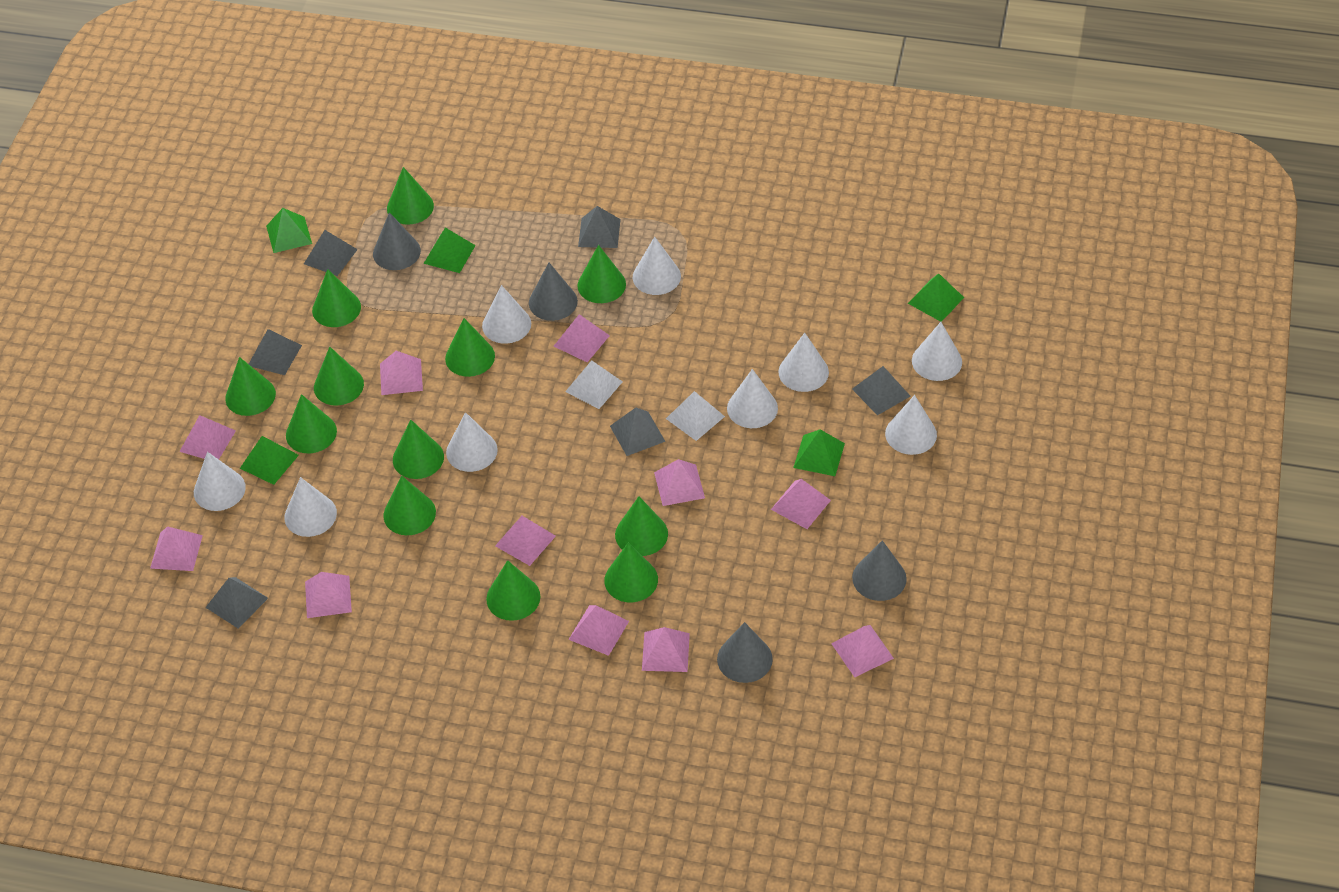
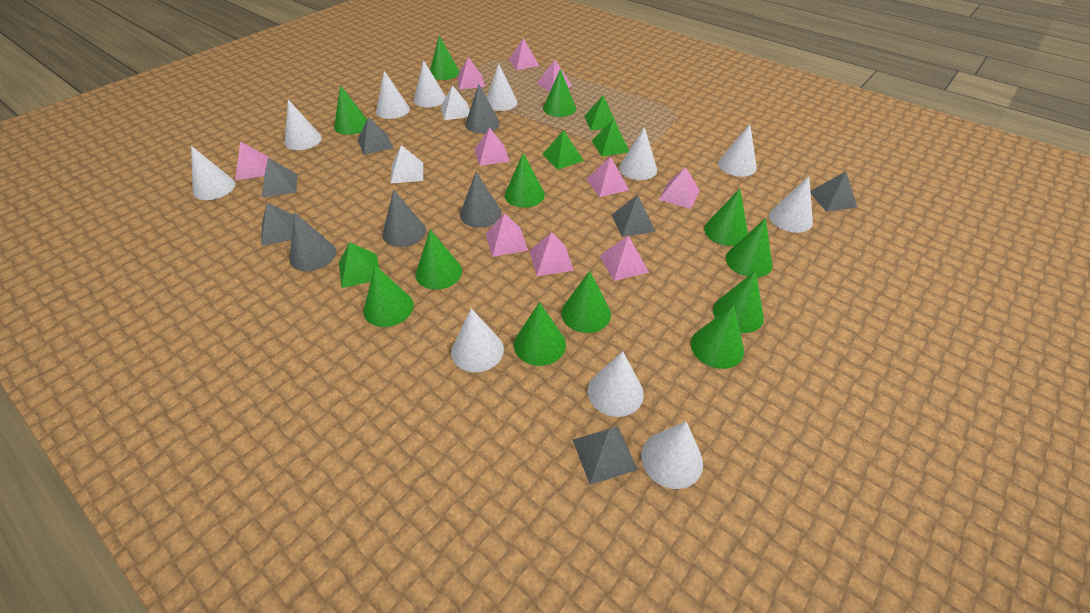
green pyramid: [240,436,299,485] [266,208,312,253] [424,227,476,273] [793,429,845,476] [908,273,964,322] = 5 -> [339,242,379,288] [542,130,584,170] [584,96,618,130] [592,119,629,157] = 4
pink pyramid: [150,526,203,571] [179,415,236,459] [305,572,352,618] [380,351,423,395] [495,516,556,566] [554,314,610,362] [568,605,629,656] [642,627,690,672] [654,459,705,506] [771,479,831,529] [831,625,894,678] = 11 -> [235,141,271,180] [457,57,485,89] [475,128,510,166] [485,213,528,257] [509,38,539,70] [530,232,574,276] [537,60,572,92] [587,156,629,197] [600,236,649,281] [659,167,700,209] = 10
white cone: [194,452,246,511] [284,477,337,537] [446,412,498,472] [482,285,531,344] [633,237,681,295] [727,369,778,428] [778,333,829,392] [885,395,937,455] [912,322,962,381] = 9 -> [191,146,235,200] [285,100,322,150] [376,71,410,119] [414,60,446,108] [451,308,504,372] [486,63,517,111] [588,351,644,417] [619,127,657,180] [641,422,703,489] [718,124,757,177] [769,176,813,233] = 11

